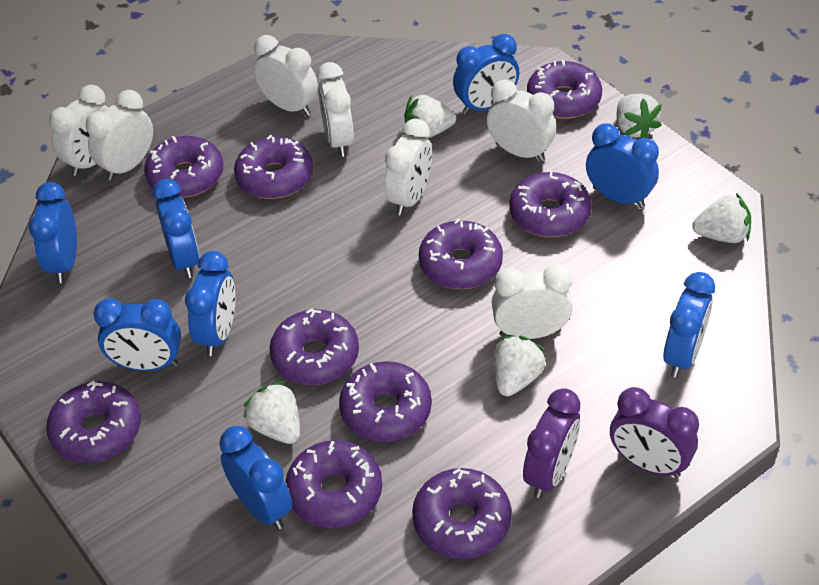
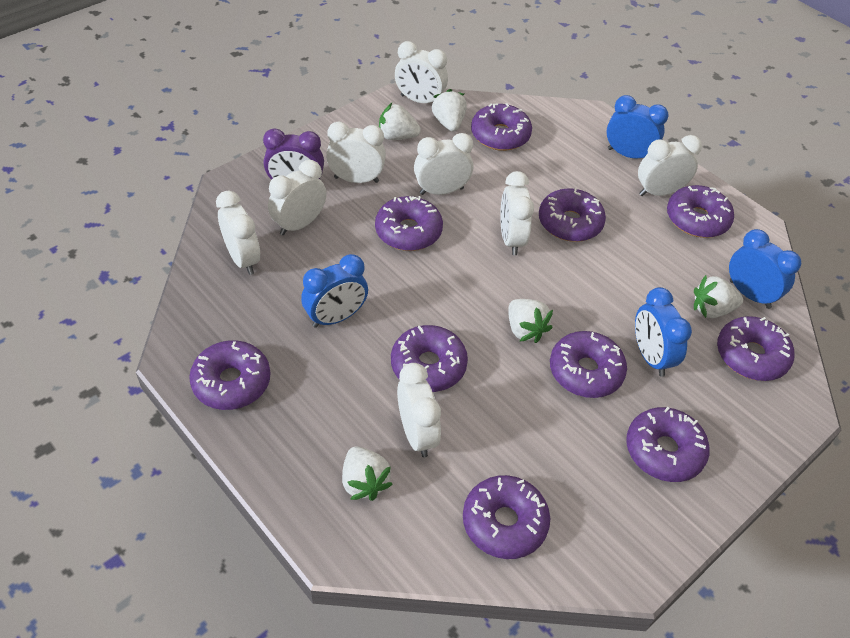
blue clock: [29,182,77,283] [93,298,181,371] [152,179,200,278] [185,251,236,356] [219,426,292,529] [453,34,519,115] [586,123,659,208] [663,272,715,377] = 8 -> [301,254,368,328] [606,95,669,159] [635,287,692,377] [729,229,801,309] = 4
purple clock: [523,388,580,498] [610,387,699,478] = 2 -> [263,128,324,180] = 1
white clock: [49,85,108,176] [86,90,153,181] [254,35,318,116] [317,62,354,157] [384,119,432,216] [487,80,556,162] [492,264,573,339] = 7 -> [216,191,260,275] [268,160,326,235] [326,121,386,183] [395,41,448,103] [397,363,441,457] [414,133,473,195] [500,171,534,255] [638,135,702,196] = 8

